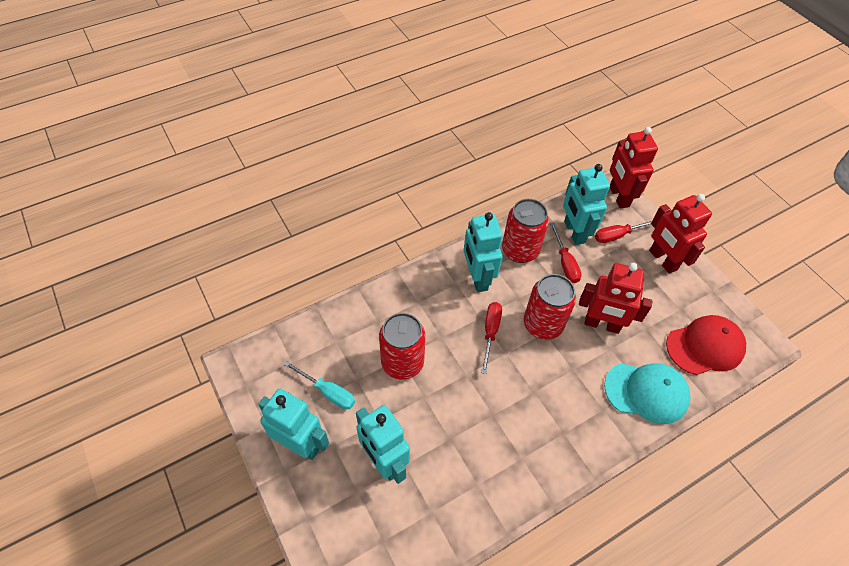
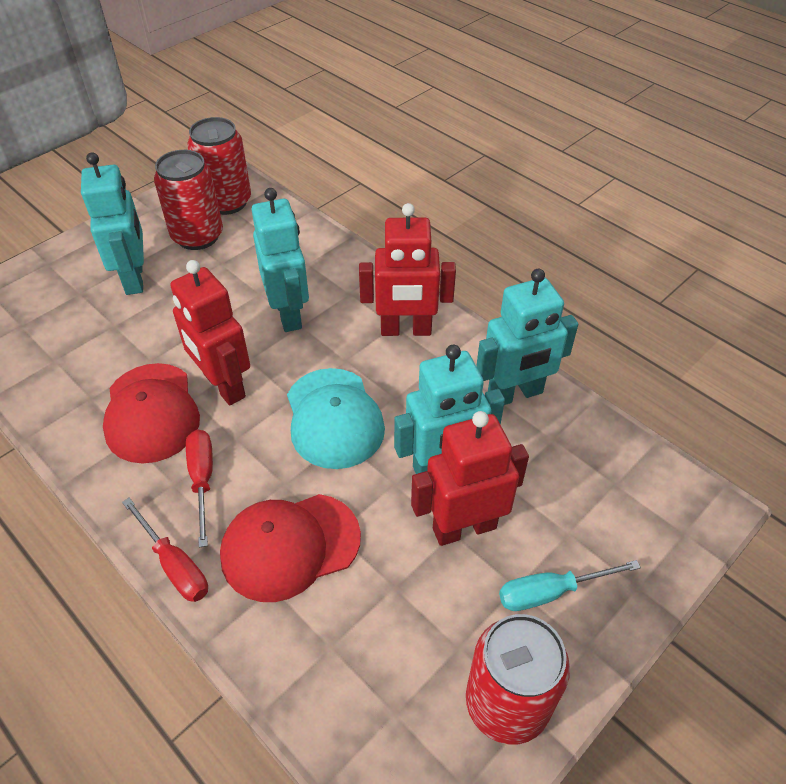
red cap: [666,315,746,375] = 1 -> [103,363,200,464] [220,494,361,602] = 2
red screwdriver: [481,302,502,374] [550,223,582,283] [595,221,652,243] = 3 -> [122,498,208,602] [186,430,213,548] = 2

